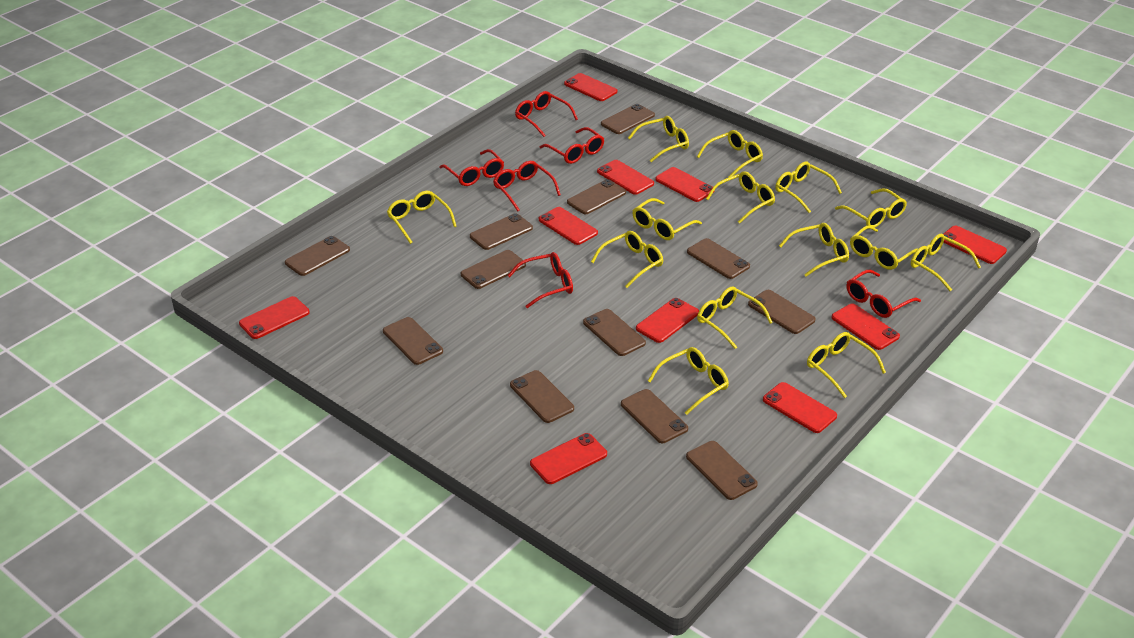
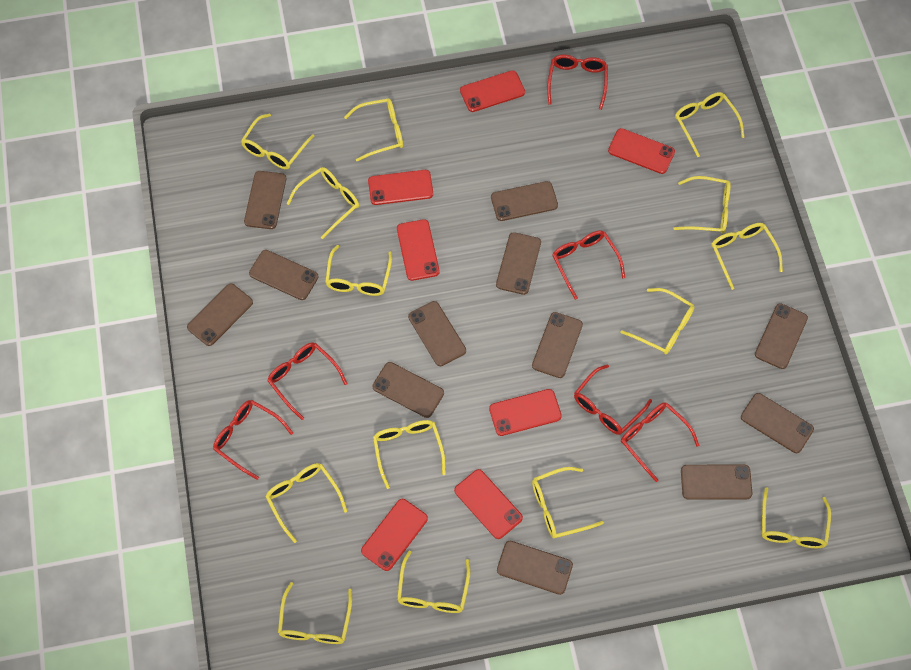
red phone: [239,296,310,339] [530,433,607,484] [539,207,598,245] [564,73,617,101] [597,160,654,195] [636,298,699,343] [655,167,715,202] [763,382,837,433] [831,303,900,350] [943,226,1007,264] = 10 -> [361,499,428,571] [368,170,433,205] [397,219,440,281] [454,469,523,539] [460,70,525,112] [489,389,562,436] [608,128,675,174] = 7

